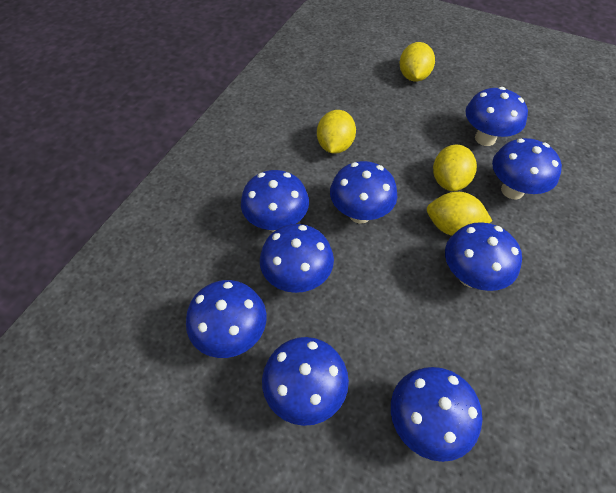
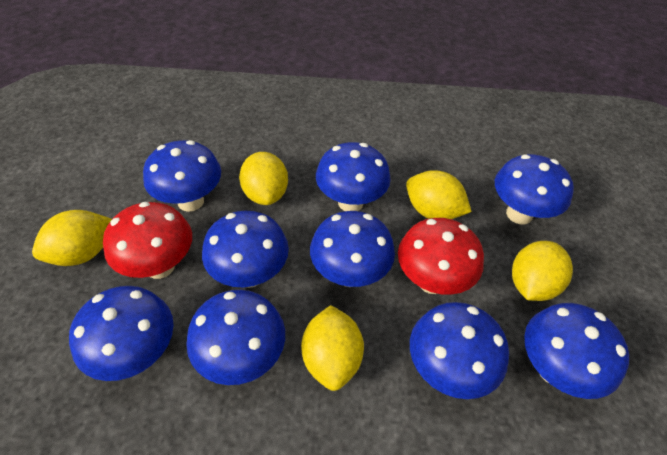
red mushroom: none = 0 -> [103,202,192,279] [398,218,484,295] = 2
yellow lemon: [317,110,356,154] [399,42,435,82] [427,192,492,236] [433,145,477,191] = 4 -> [32,210,112,266] [239,152,288,205] [301,305,364,391] [406,170,472,219] [512,241,573,301] = 5

